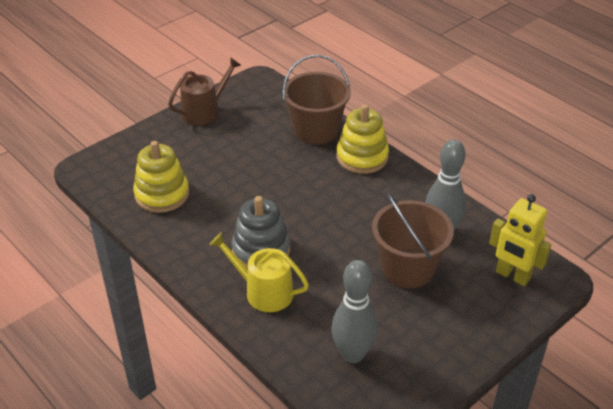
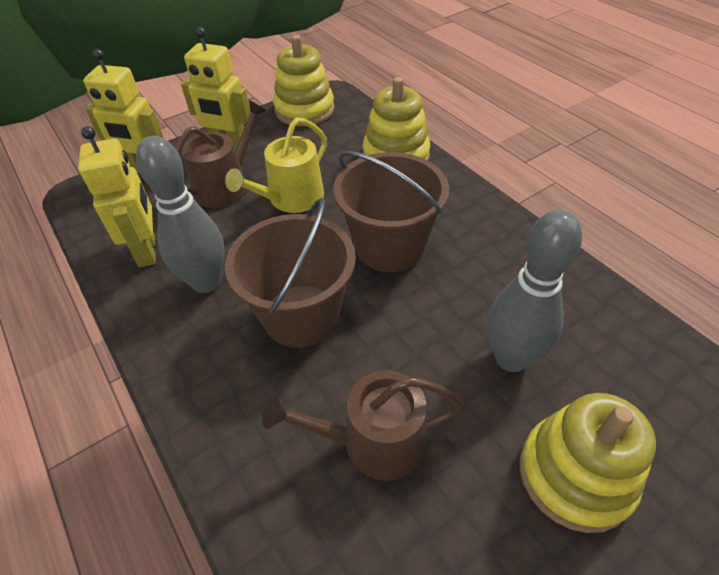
brown watering can: [168,57,241,125] = 1 -> [176,100,267,208] [262,370,464,481] = 2
grey stacking toy: [231,196,290,267] = 1 -> none = 0
yellow robot: [489,194,551,286] = 1 -> [78,126,156,267] [83,49,164,173] [181,27,251,150] = 3
yellow stacking toy: [133,141,189,213] [337,104,389,174] = 2 -> [273,35,334,126] [363,77,430,160] [520,393,656,533] = 3

